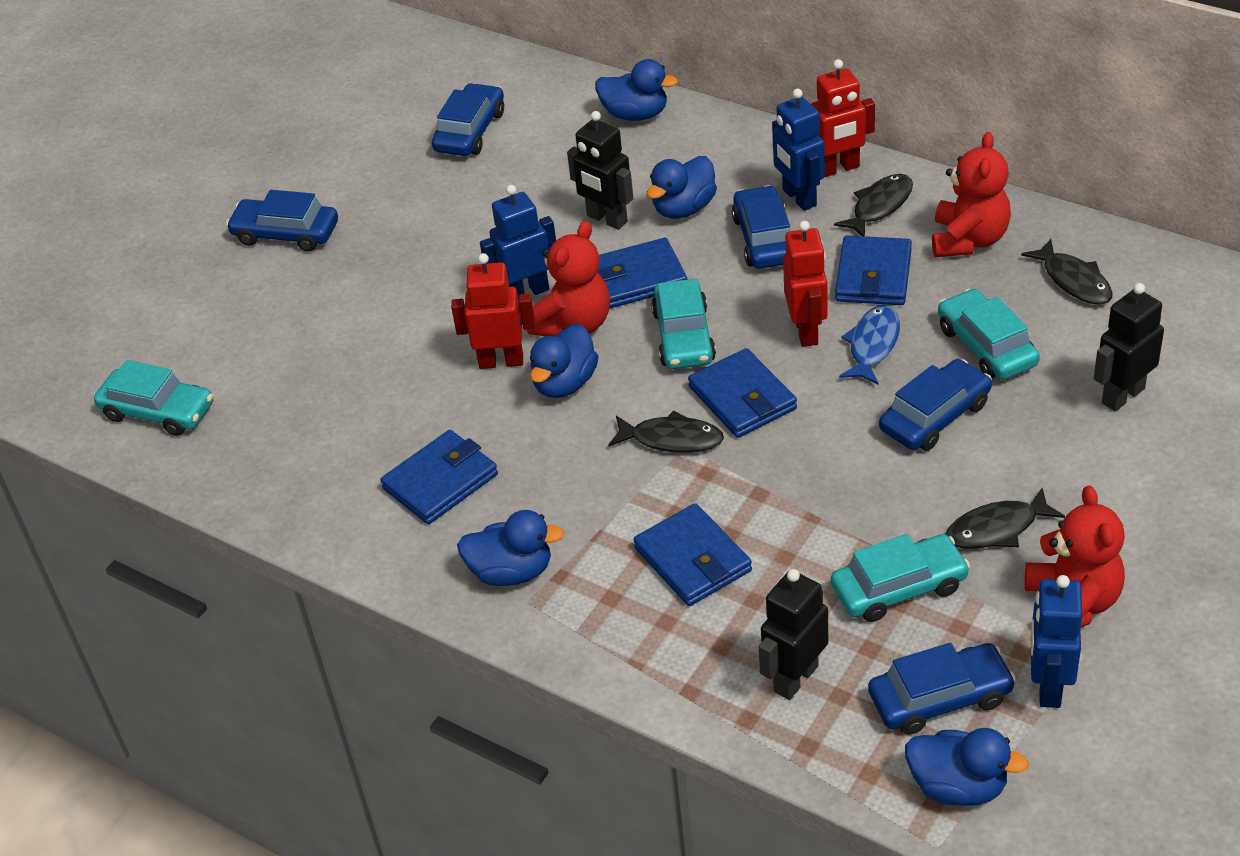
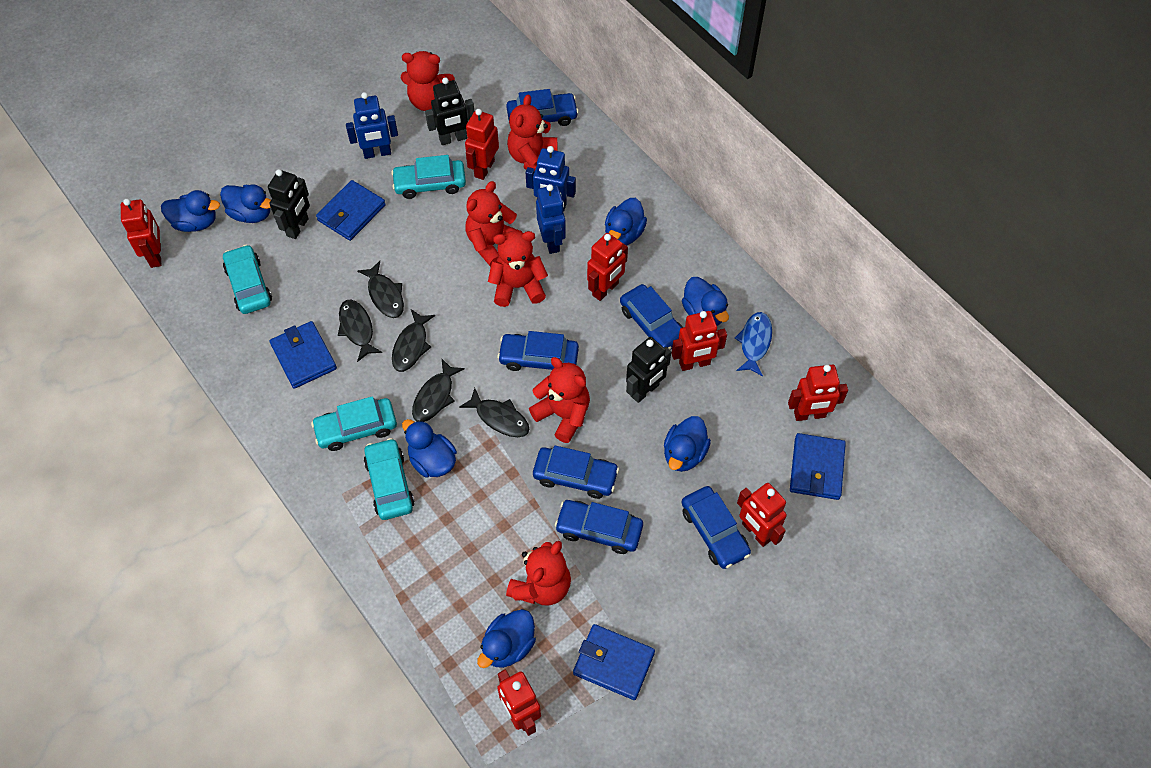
black fish: [608,411,724,453] [834,174,913,236] [946,488,1065,549] [1021,239,1113,305] = 4 -> [338,300,382,362] [357,261,404,318] [392,309,435,372] [412,359,465,422] [459,388,529,437] = 5
blue car: [226,190,338,252] [432,83,504,156] [732,185,790,269] [868,643,1016,735] [879,359,992,451] = 5 -> [497,331,579,371] [506,89,579,126] [533,445,619,499] [555,500,643,554] [620,284,683,350] [681,486,751,569] = 6
blue duck: [457,510,564,586] [530,324,599,398] [595,59,678,121] [647,156,717,219] [905,728,1029,806] = 5 -> [161,190,220,232] [220,184,271,223] [402,419,457,478] [477,609,536,668] [605,198,647,246] [664,416,711,472] [682,277,729,326] = 7
blue wallet: [380,430,498,524] [597,238,687,309] [633,503,752,606] [688,348,797,438] [835,235,912,305] = 5 -> [270,321,337,389] [316,180,386,241] [573,624,655,700] [790,433,846,500] = 4
red robot: [451,253,535,369] [783,221,828,347] [811,59,875,177] = 3 -> [121,199,161,268] [465,109,499,180] [497,670,541,736] [587,233,628,301] [671,311,727,371] [737,483,787,547] [788,365,848,421] = 7
red teddy bear: [527,221,610,337] [932,132,1011,257] [1025,485,1125,627] = 3 -> [401,51,455,111] [465,181,522,267] [488,231,548,307] [506,541,571,606] [507,94,557,170] [529,357,590,443] = 6

